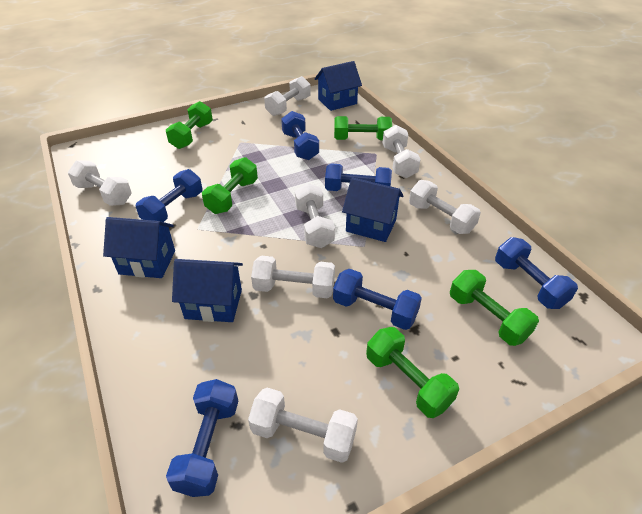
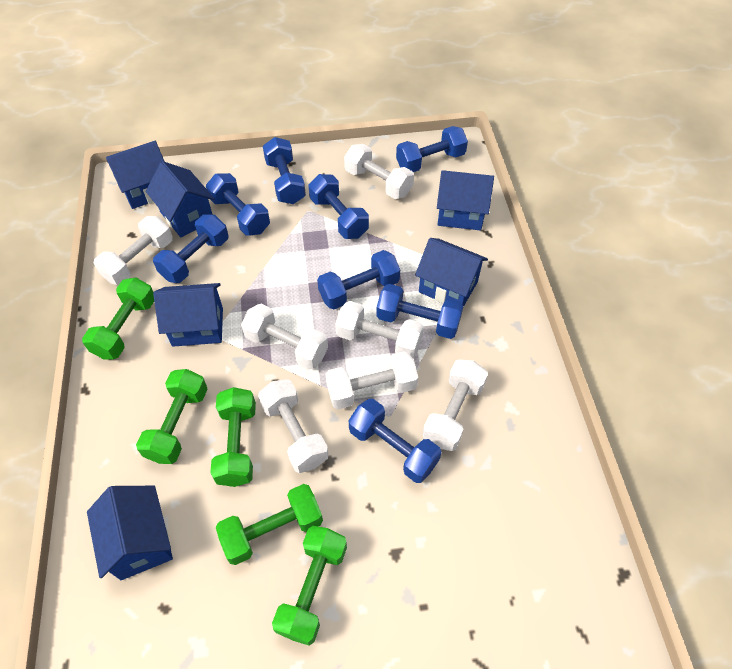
blue dumbbell: [136,169,202,222] [166,379,238,497] [281,111,319,160] [325,163,392,191] [333,269,422,330] [495,237,578,309] = 6 -> [153,214,229,283] [206,173,270,236] [263,137,306,204] [308,174,369,239] [317,250,400,309] [349,399,442,483] [376,284,463,339] [396,126,468,172] = 8
blue house: [103,217,175,278] [172,259,243,322] [315,61,362,111] [342,177,404,242] = 4 -> [87,486,173,580] [106,141,165,209] [146,161,215,238] [153,283,223,347] [415,238,488,307] [437,170,494,230] = 6

